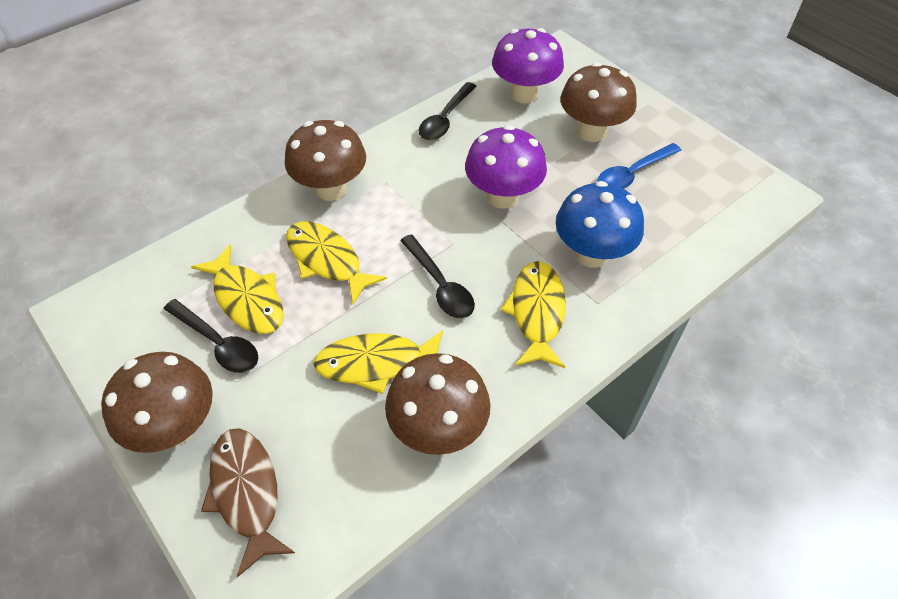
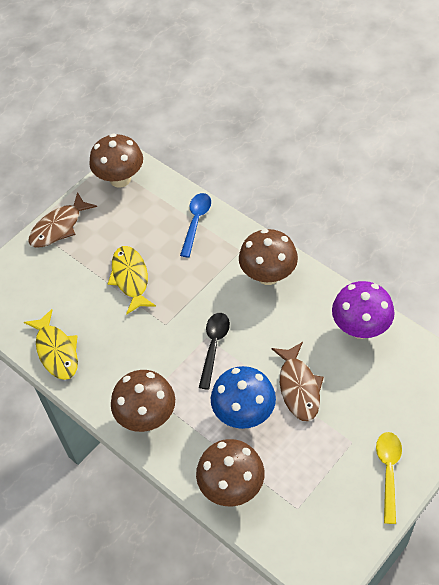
black spoon: [164,299,258,373] [400,234,475,318] [418,82,477,140] = 3 -> [199,313,230,390] = 1
brown fish: [201,428,295,577] = 1 -> [28,192,97,248] [271,342,324,421] = 2
purple mushroom: [465,125,547,209] [492,28,564,103] = 2 -> [332,281,395,339] = 1
yellow fish: [191,244,284,334] [286,221,387,304] [313,330,443,394] [501,261,566,368] = 4 -> [24,309,78,380] [108,246,156,315] = 2
yellow spoon: none = 0 -> [376,432,402,524] = 1

